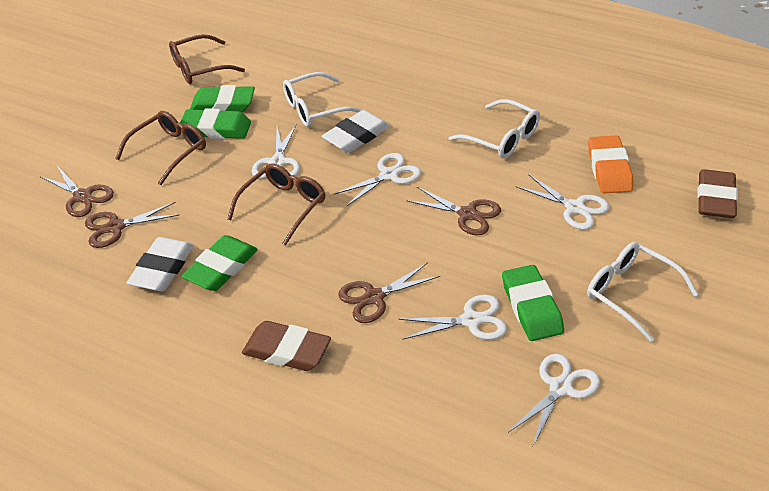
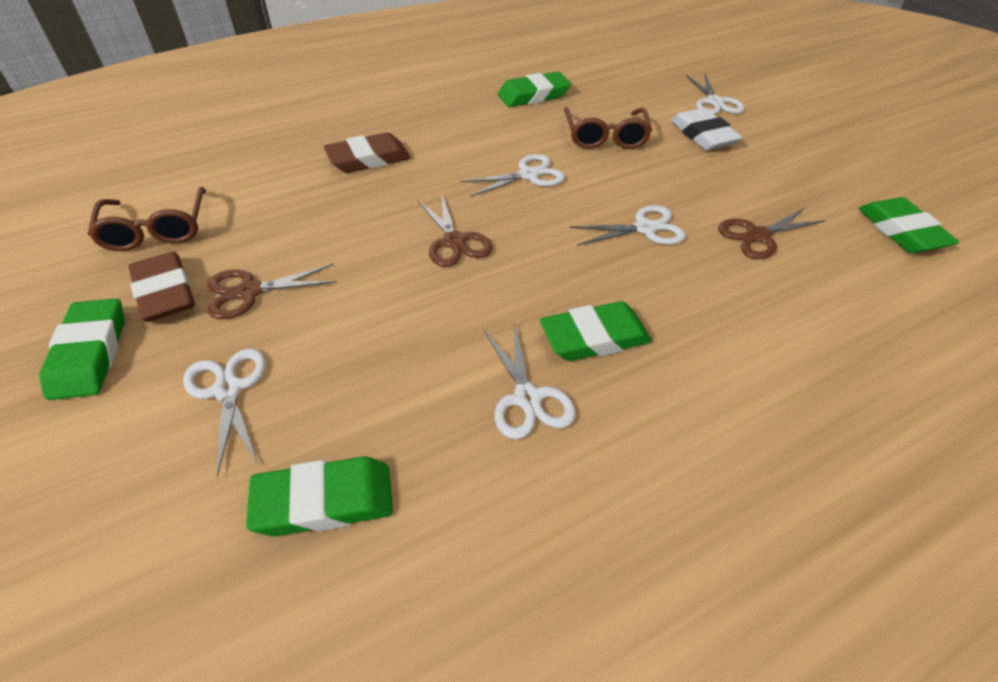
brown glasses: [115,111,206,185] [169,34,245,84] [227,164,326,246] = 3 -> [88,187,206,251] [564,107,652,149] = 2
brown scissors: [39,166,114,217] [85,202,180,248] [338,262,440,323] [406,187,501,236] = 4 -> [208,264,337,319] [417,195,493,267] [718,207,826,259] = 3
green eraser: [180,108,251,139] [182,235,258,291] [190,85,255,112] [502,265,564,341] = 4 -> [39,299,125,400] [246,456,393,536] [498,72,571,107] [540,301,652,361] [859,197,959,253] = 5
orange eraser: [588,135,633,193] = 1 -> none = 0
white eraser: [127,237,194,291] [322,110,390,153] = 2 -> [671,108,743,150] = 1
white glasses: [283,72,363,127] [448,99,540,158] [587,242,699,342] = 3 -> none = 0

